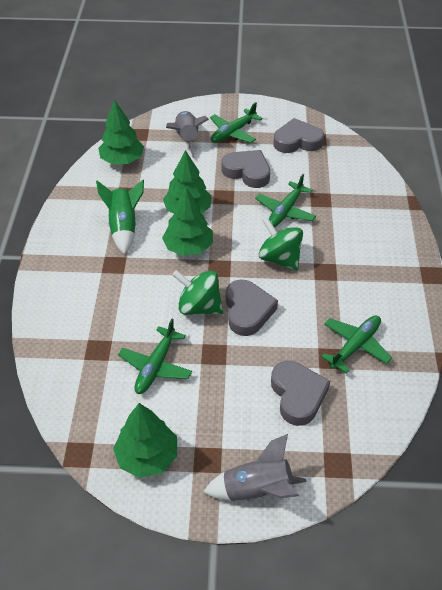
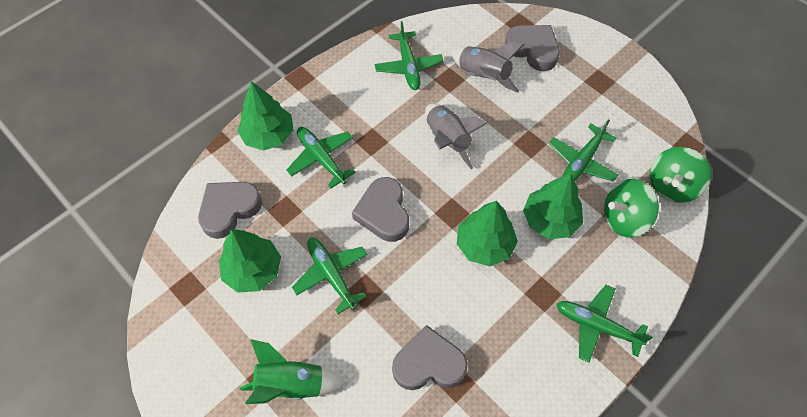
green plane: [118,319,192,394] [210,102,263,143] [255,174,316,227] [321,315,392,374] = 4 -> [286,127,356,188] [292,237,367,314] [375,21,443,90] [549,119,618,182] [556,285,653,363] = 5

